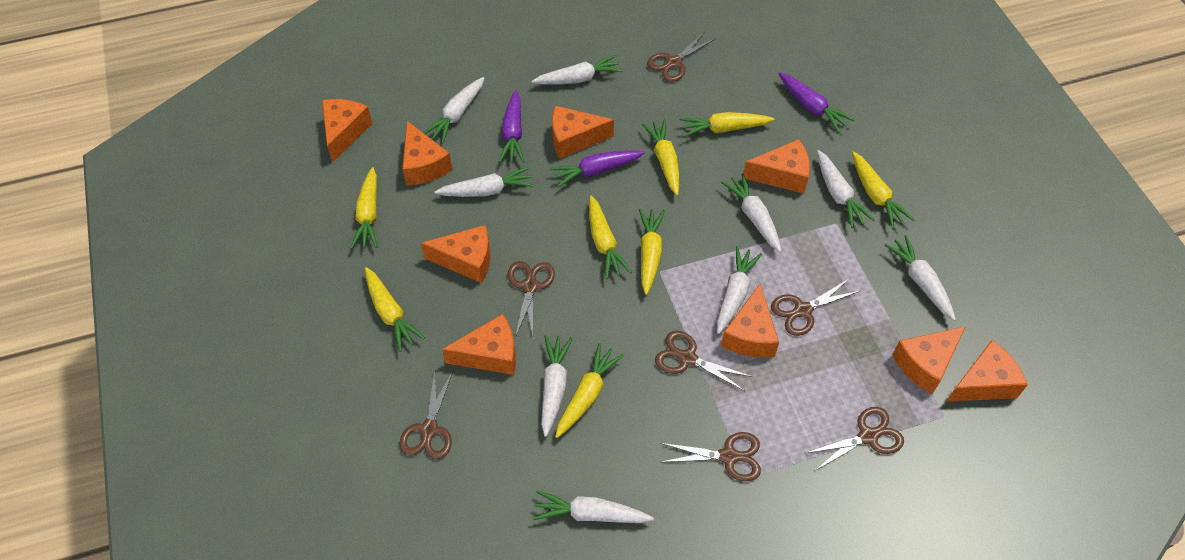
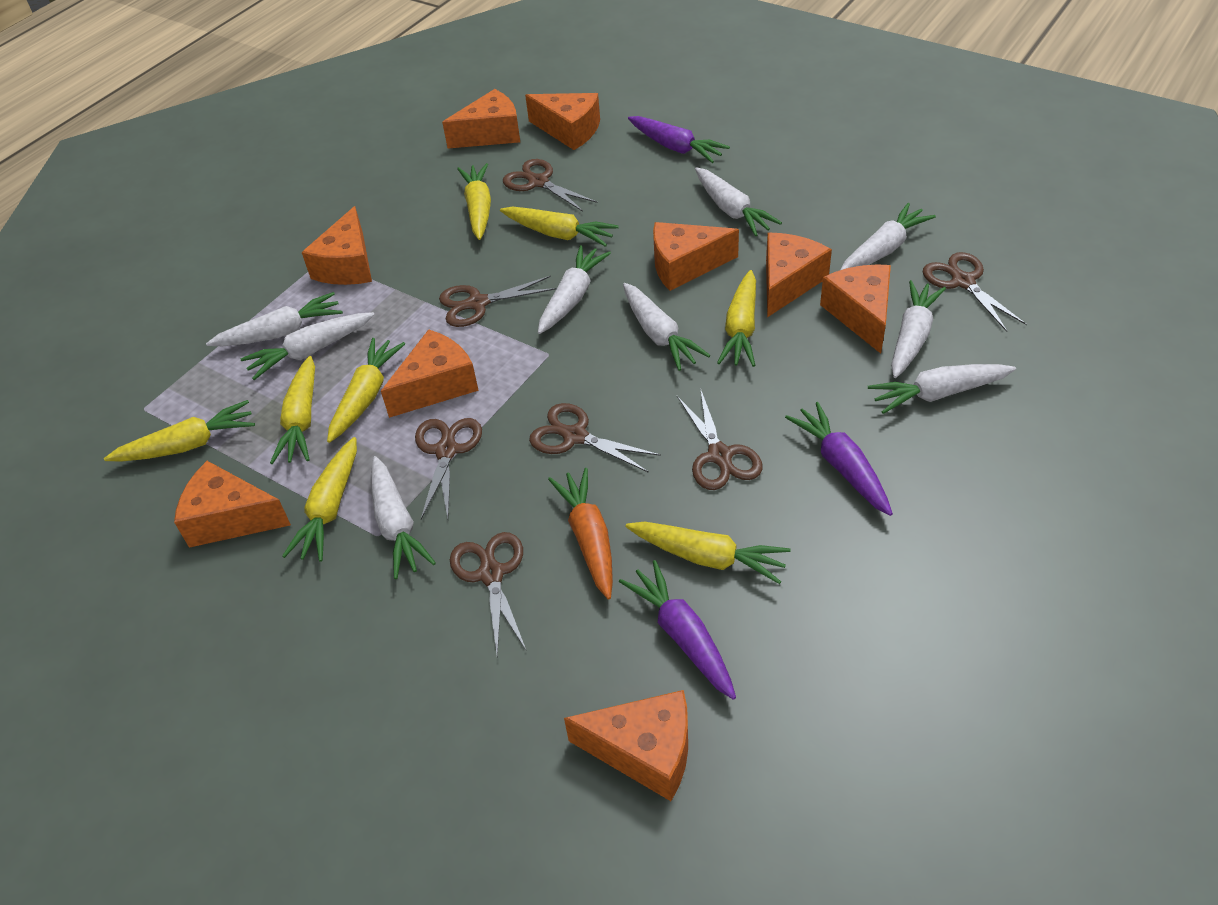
orange carrot: none = 0 -> [548,468,613,600] = 1

